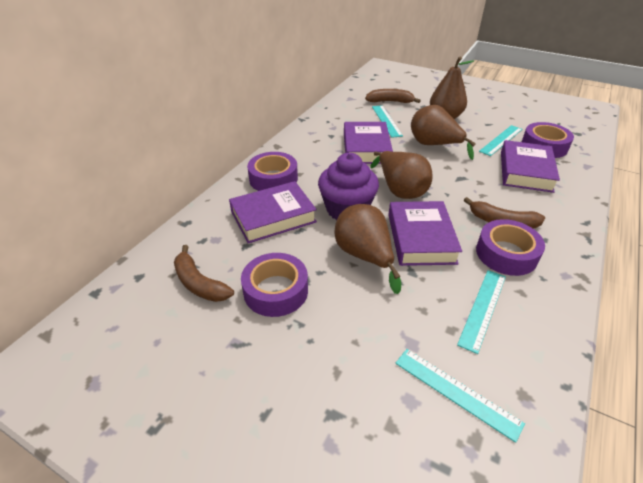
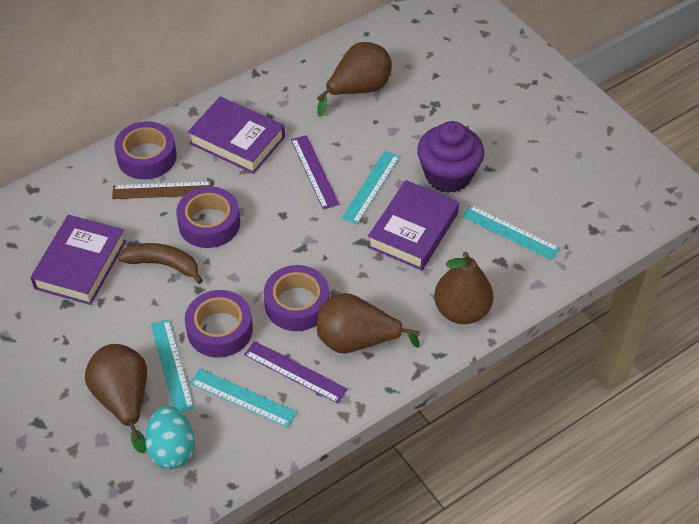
brown banana: [174,245,234,302] [365,89,421,103] [464,197,545,228] = 3 -> [118,243,203,284] = 1
brown ruler: none = 0 -> [112,181,212,199] = 1
purple book: [229,181,317,243] [344,122,393,164] [388,201,462,266] [501,140,560,193] = 4 -> [30,215,126,305] [188,96,285,174] [368,180,459,270] = 3
purple ruler: none = 0 -> [244,341,348,404] [291,135,340,209] = 2
turquoise egg: none = 0 -> [145,406,195,469] = 1

